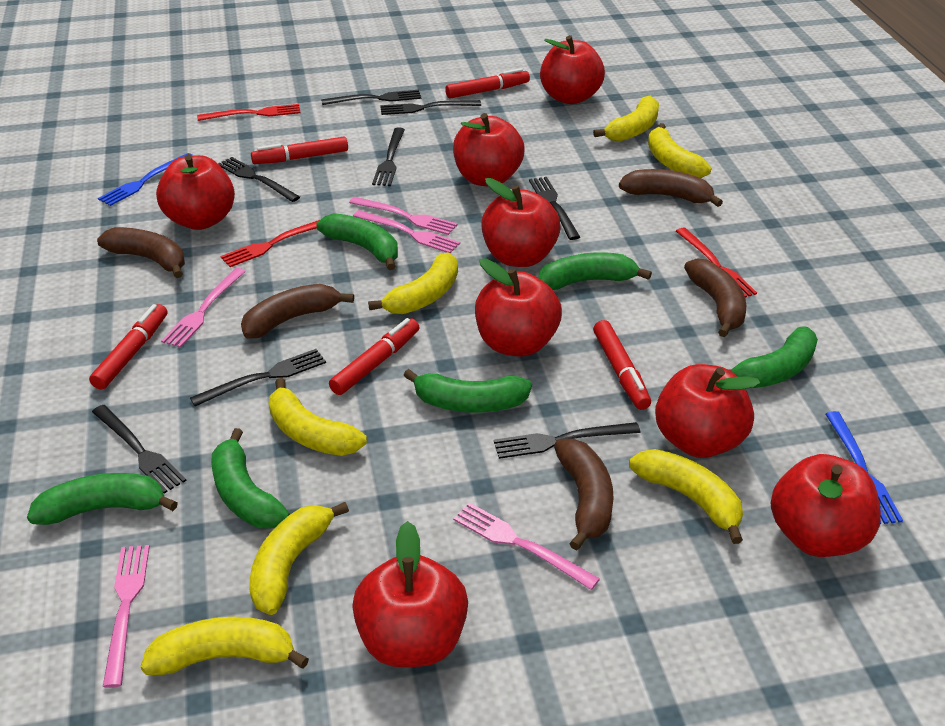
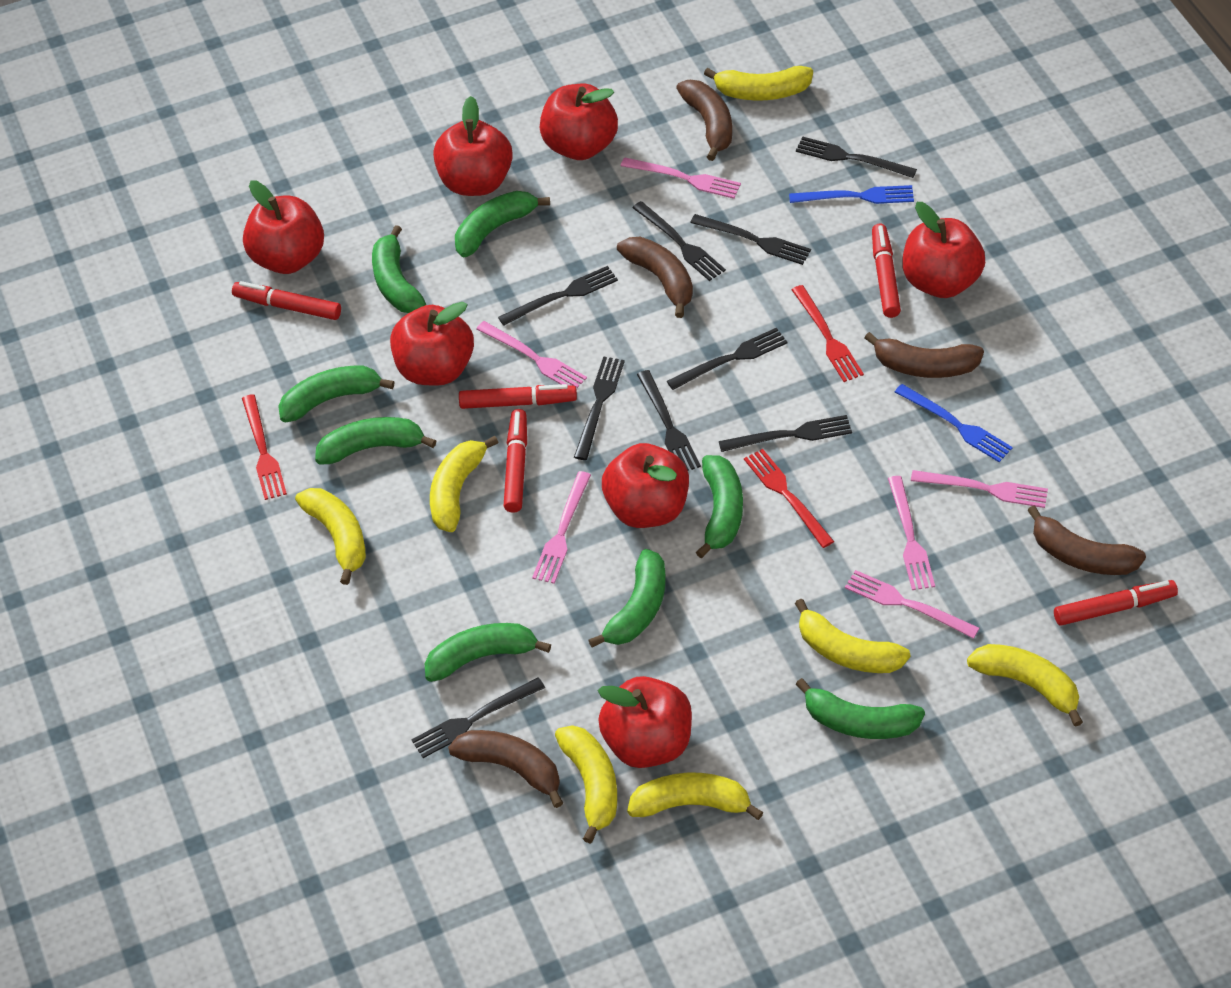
black fork: [92,405,186,494] [190,349,326,406] [218,157,300,202] [321,90,421,105] [372,128,405,186] [380,100,481,115] [494,422,641,459] [529,177,580,240] = 8 -> [411,677,545,758] [498,266,618,326] [574,356,625,460] [632,201,726,281] [637,370,701,471] [667,328,788,390] [690,214,811,265] [719,415,852,452] [796,137,917,178] = 9
green banana: [27,473,178,525] [211,428,290,528] [317,213,398,270] [403,369,532,413] [539,252,652,290] [728,327,818,388] = 6 -> [278,366,394,422] [315,417,436,465] [372,225,426,313] [425,623,551,682] [455,191,550,257] [589,549,666,647] [696,455,743,558] [796,678,925,739] = 8
pink fork: [103,545,150,688] [161,268,246,348] [349,197,457,235] [353,210,460,253] [453,502,600,590] = 5 -> [476,321,587,388] [532,471,591,584] [621,157,741,199] [845,570,979,639] [888,476,935,590] [911,470,1048,508] = 6
red apple: [156,154,235,230] [352,521,468,667] [453,113,525,187] [475,258,562,357] [481,178,561,267] [540,35,605,104] [655,364,760,458] [771,454,881,557] = 8 -> [243,181,324,274] [390,302,474,386] [433,96,513,196] [540,84,618,160] [598,676,692,768] [602,443,689,528] [903,202,985,298] = 7

